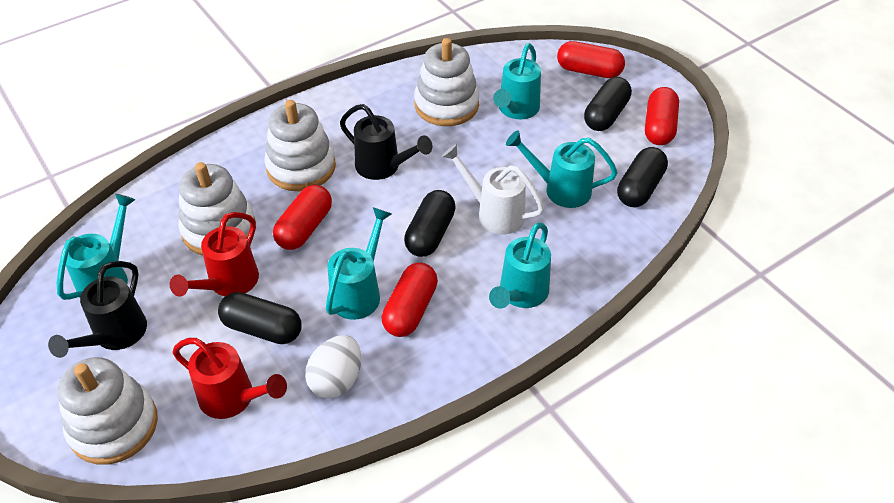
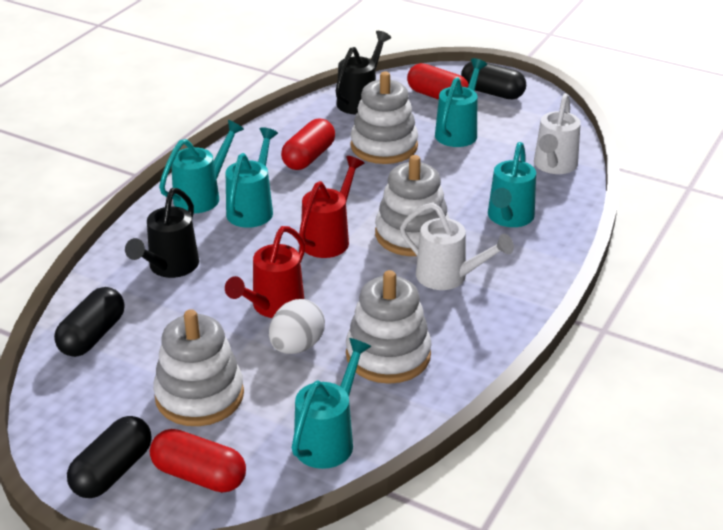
black capsule: [218,292,302,344] [404,190,456,257] [584,77,632,131] [617,147,668,207] = 4 -> [54,287,125,357] [67,416,152,498] [461,62,526,99] = 3
red capsule: [273,185,332,250] [382,263,438,337] [557,41,625,78] [645,87,679,145] = 4 -> [150,429,246,492] [281,119,335,170] [407,63,469,100] = 3
white watering can: [442,144,544,234] = 1 -> [400,203,514,290] [534,93,581,174] = 2

